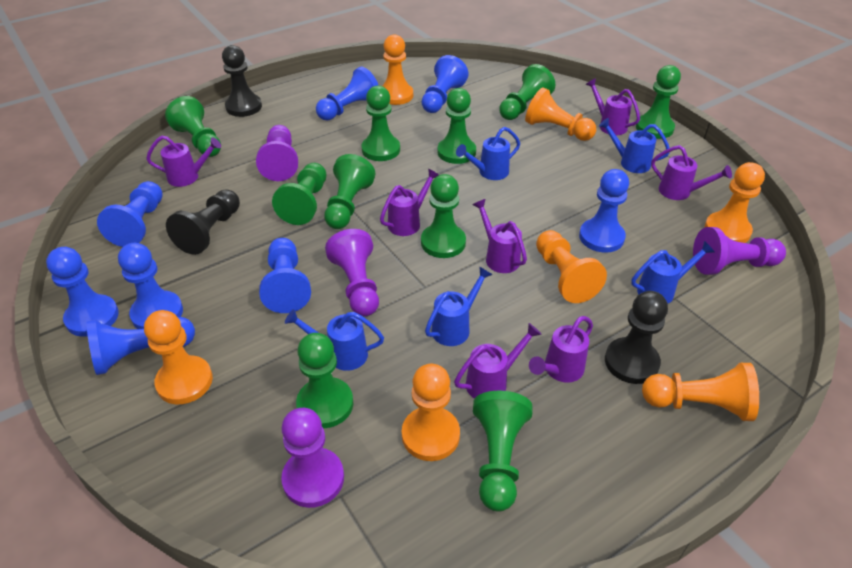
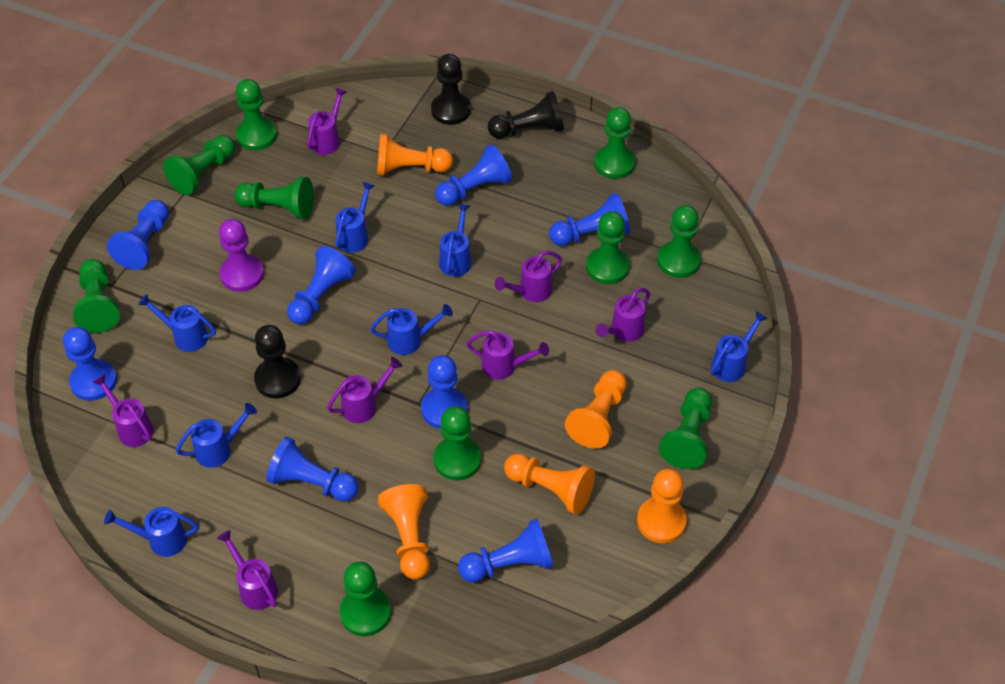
blue watering can: [285,309,384,371] [425,266,493,346] [456,127,520,180] [599,118,670,173] [631,241,715,303] = 5 -> [104,507,199,557] [138,294,216,352] [176,403,257,468] [335,182,375,253] [370,304,453,355] [439,204,471,277] [711,311,768,382] = 7
orange pawn: [144,310,213,404] [383,34,413,105] [402,364,460,461] [525,87,596,141] [536,230,607,303] [642,363,759,421] [705,162,765,243] = 7 -> [377,134,453,176] [378,484,430,580] [504,454,595,515] [565,370,627,449] [637,469,687,543] = 5
purple pawn: [256,125,298,181] [281,408,344,508] [325,229,379,316] [693,227,786,275] = 4 -> [219,219,264,292] = 1

